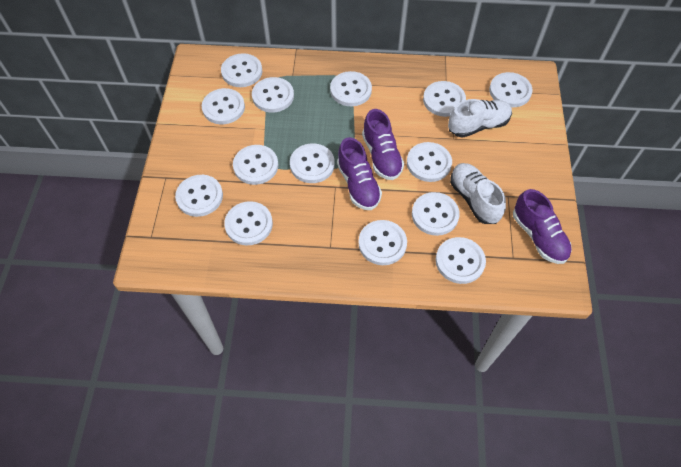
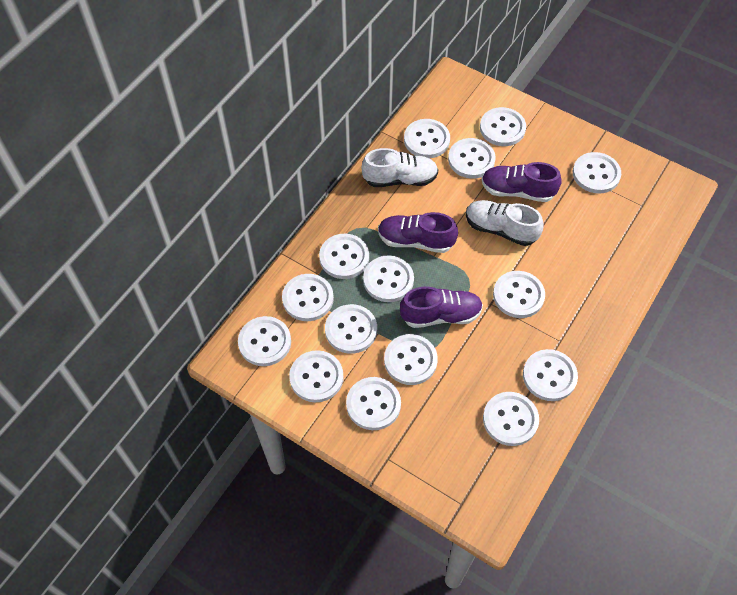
white button: [175,175,223,217] [202,88,245,124] [221,53,262,87] [224,201,273,246] [233,145,278,185] [252,77,294,113] [290,143,335,183] [330,71,372,106] [358,220,407,265] [407,142,452,182] [412,192,460,236] [423,81,466,117] [436,237,486,284] [489,72,533,107] = 14 -> [238,316,291,366] [282,274,334,321] [289,350,344,402] [319,234,369,279] [325,304,377,354] [346,377,401,430] [363,256,414,302] [384,334,438,385] [404,119,450,158] [448,138,496,179] [480,107,526,146] [483,392,539,446] [493,271,545,318] [523,349,578,401] [573,152,621,194] = 15

